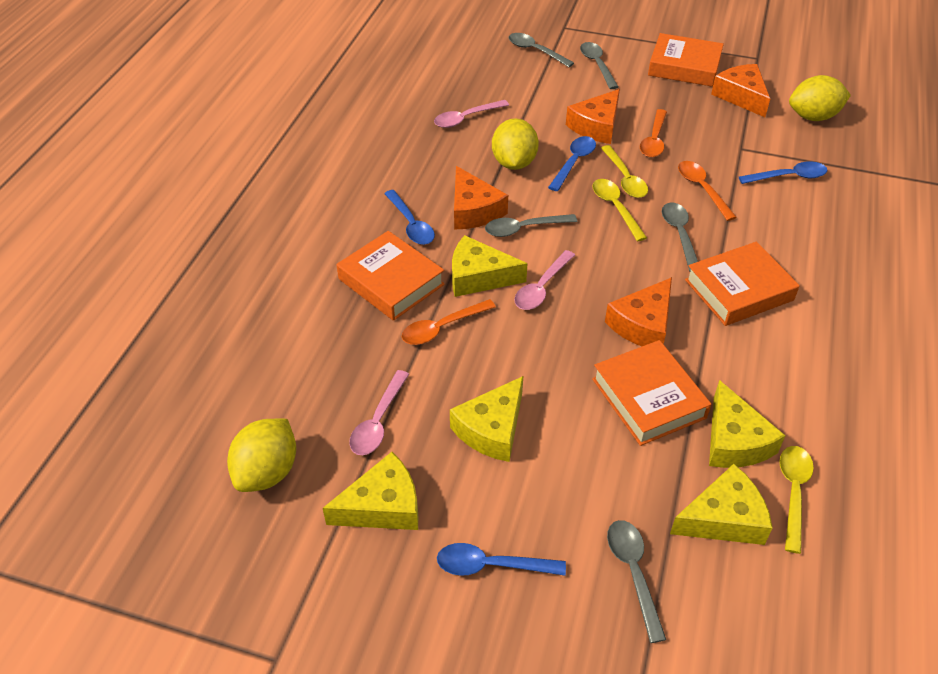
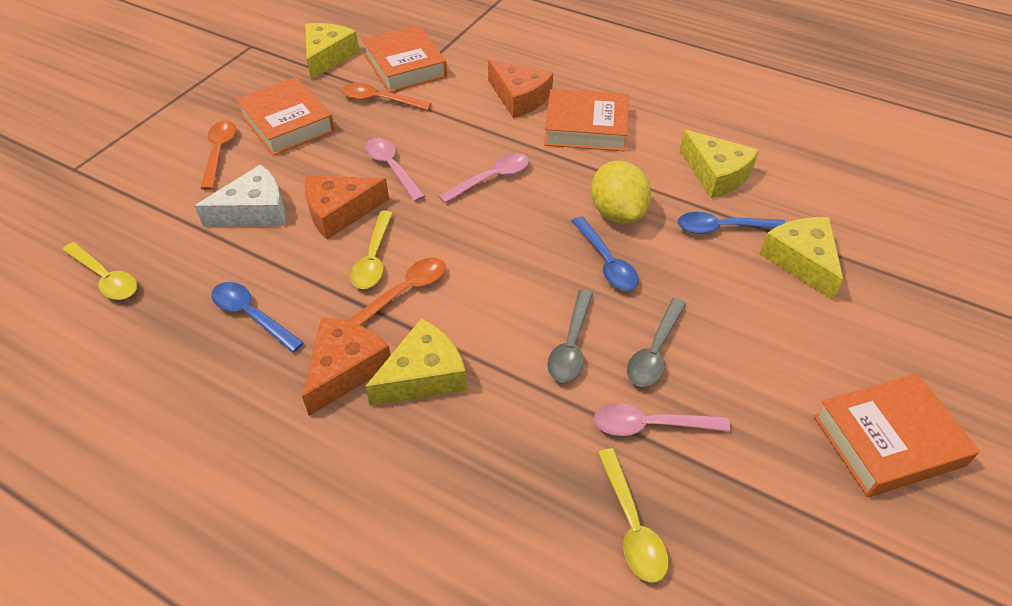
blue spoon: [384,190,435,245] [437,543,566,576] [548,136,596,191] [739,161,828,184] = 4 -> [211,282,304,353] [572,217,639,291] [678,212,786,234] = 3
grey spoon: [485,214,577,237] [509,33,574,67] [580,42,619,89] [607,520,666,643] [662,202,698,271] = 5 -> [547,289,593,382] [627,298,686,387] = 2
orange cheese: [454,166,508,229] [566,89,620,144] [605,277,672,346] [711,64,770,117] = 4 -> [302,317,391,416] [305,175,389,239] [488,60,553,118] = 3
white cheese: none = 0 -> [195,164,285,227] = 1
yellow cheese: [323,452,418,530] [450,376,523,462] [452,235,528,297] [670,464,773,545] [709,380,786,468] = 5 -> [305,23,359,80] [365,318,467,406] [680,130,759,198] [760,217,843,300] = 4
yellow lemon: [227,419,296,492] [492,118,539,170] [789,75,851,121] = 3 -> [591,161,651,224] = 1

